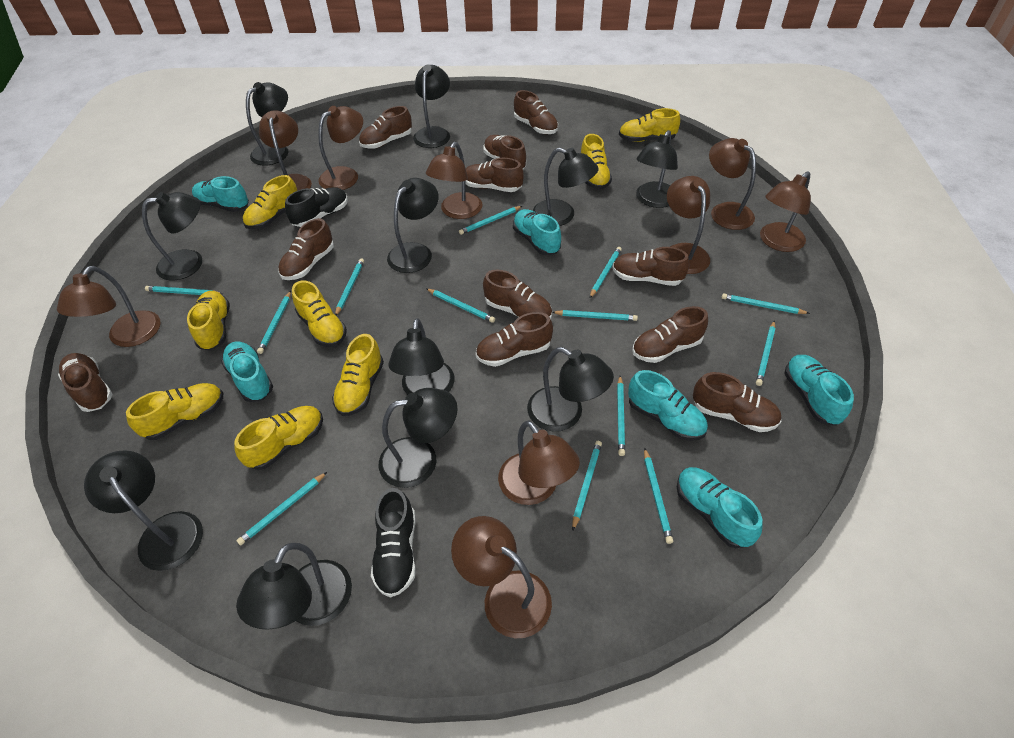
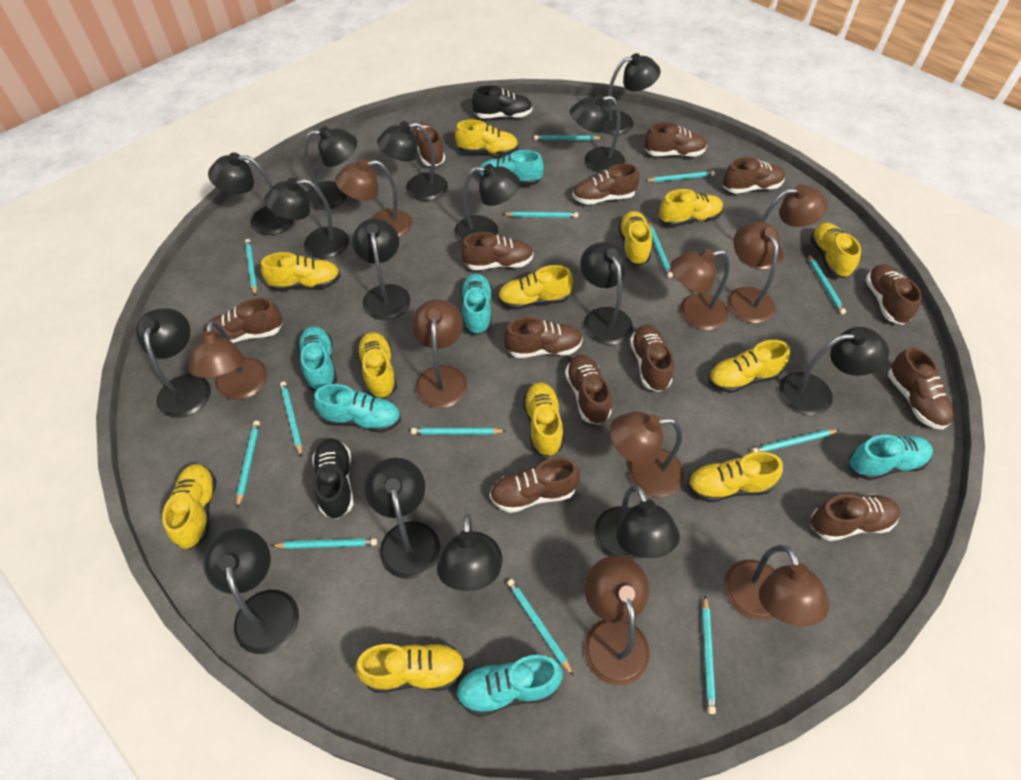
black lamp: [84,450,203,571] [142,192,202,280] [236,543,352,629] [246,82,288,166] [379,388,457,488] [387,178,439,273] [388,318,455,395] [413,65,450,148] [527,347,614,432] [533,148,599,226] [636,130,678,208] = 11 -> [136,308,211,418] [203,528,299,654] [208,153,294,235] [264,178,349,259] [304,126,357,210] [352,218,410,320] [365,457,440,579] [377,121,448,201] [437,514,503,591] [454,164,520,243] [570,94,625,173] [580,242,633,345] [594,485,680,561] [603,53,660,135] [779,327,889,415] = 15
brown shoe: [58,353,113,412] [278,218,334,280] [359,106,412,149] [466,158,524,192] [476,312,553,367] [483,135,526,169] [483,270,552,319] [514,90,558,134] [612,247,690,286] [632,306,708,363] [693,372,781,432] = 11 -> [203,298,283,343] [412,123,445,166] [461,232,534,270] [490,457,580,513] [504,317,583,358] [565,355,612,425] [572,164,640,205] [630,325,674,392] [644,122,707,157] [723,157,785,194] [811,494,900,541] [865,264,922,325] [888,347,954,429] = 13
yellow shoe: [126,383,223,440] [187,291,230,351] [234,406,323,470] [243,175,297,229] [292,280,347,347] [332,334,384,416] [581,134,612,189] [619,108,680,142] = 8 -> [162,464,217,549] [261,252,340,291] [355,642,465,693] [357,332,397,399] [455,119,518,155] [498,265,573,310] [523,382,563,457] [618,211,652,266] [659,189,723,227] [687,452,783,502] [708,340,790,393] [810,223,861,278] = 12

